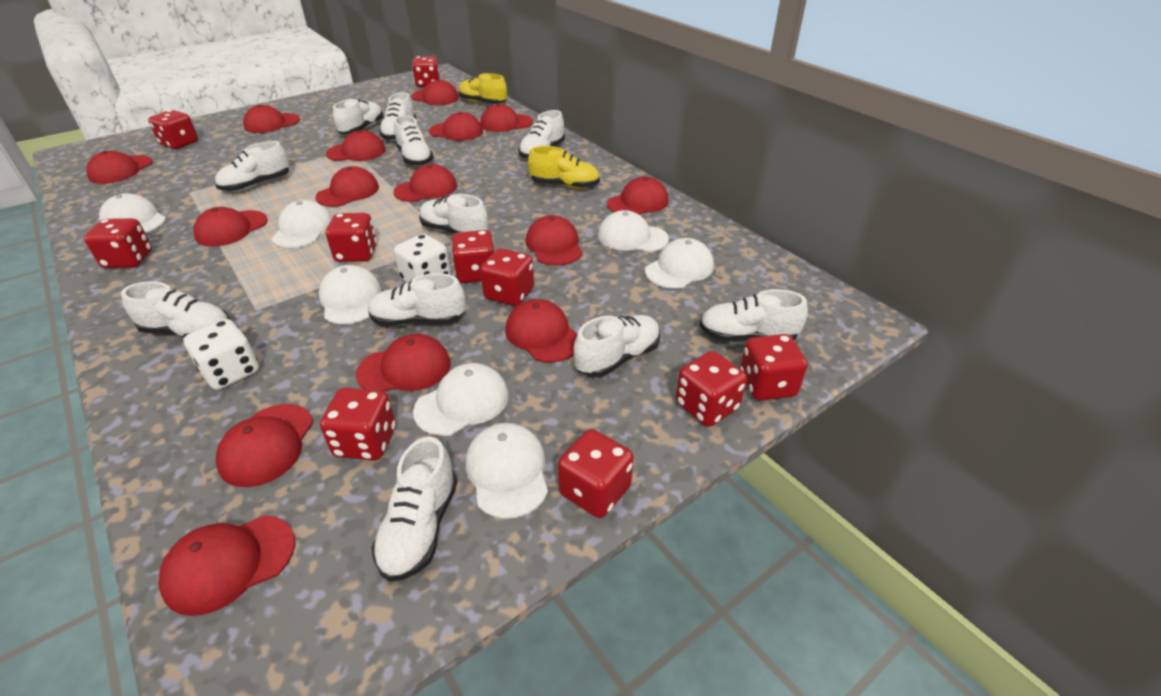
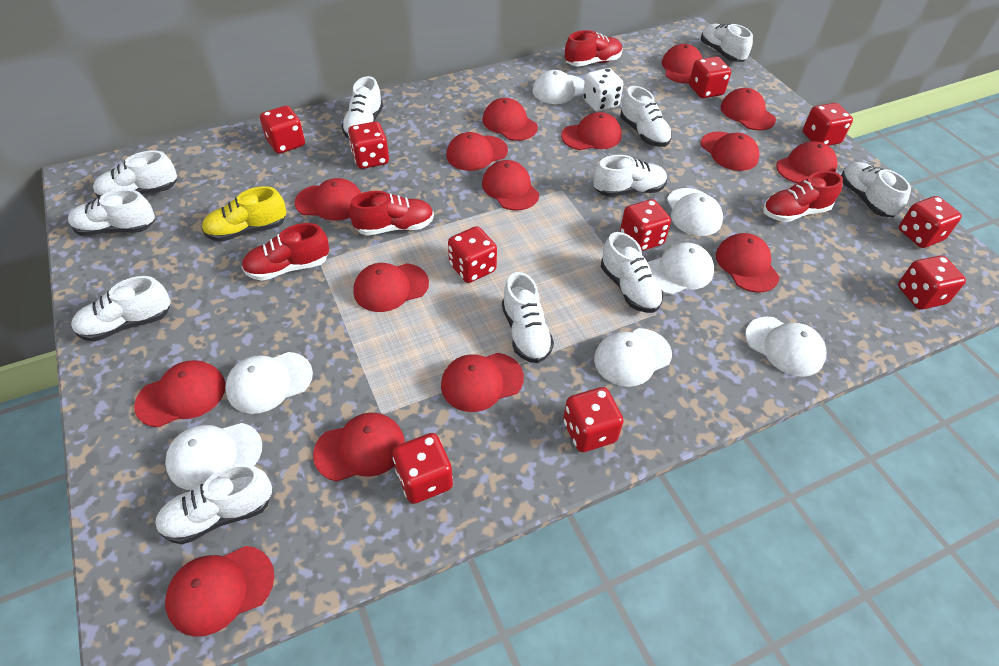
red shoe: none = 0 -> [242,223,329,281] [349,191,434,235] [565,30,622,67] [763,171,843,222] = 4
white dice: [183,319,259,390] [394,234,451,283] = 2 -> [583,68,623,112] = 1
yellow shoe: [459,73,507,104] [528,146,600,189] = 2 -> [202,186,286,242] = 1

